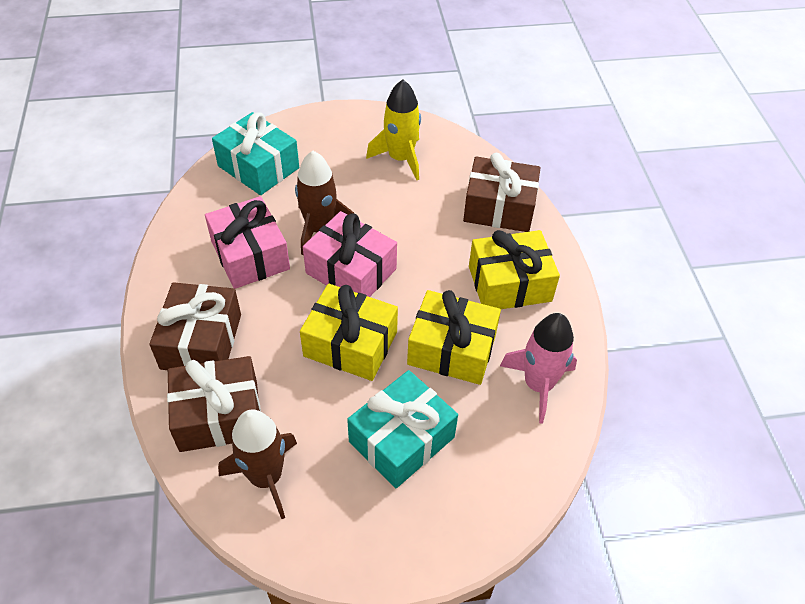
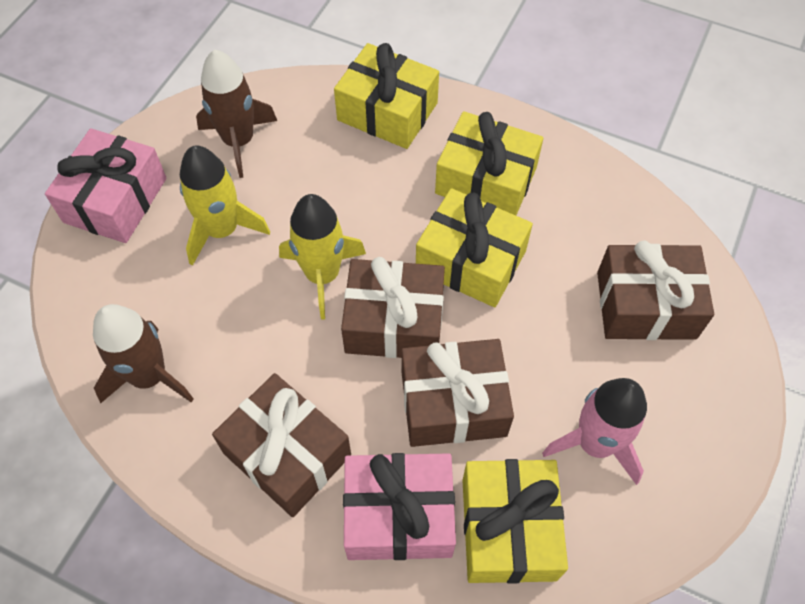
brown gift: [149,282,241,370] [167,356,261,452] [463,153,540,232] = 3 -> [212,373,351,517] [341,257,445,358] [401,339,514,447] [597,241,714,340] = 4
turquoise gift: [212,112,299,195] [347,370,458,488] = 2 -> none = 0
yellow gift: [300,284,398,381] [407,290,501,385] [469,230,560,309] = 3 -> [334,43,439,149] [416,188,533,307] [435,111,543,215] [463,459,568,584] = 4
yellow rocket: [366,80,421,180] = 1 -> [180,145,270,266] [279,194,366,320] = 2

